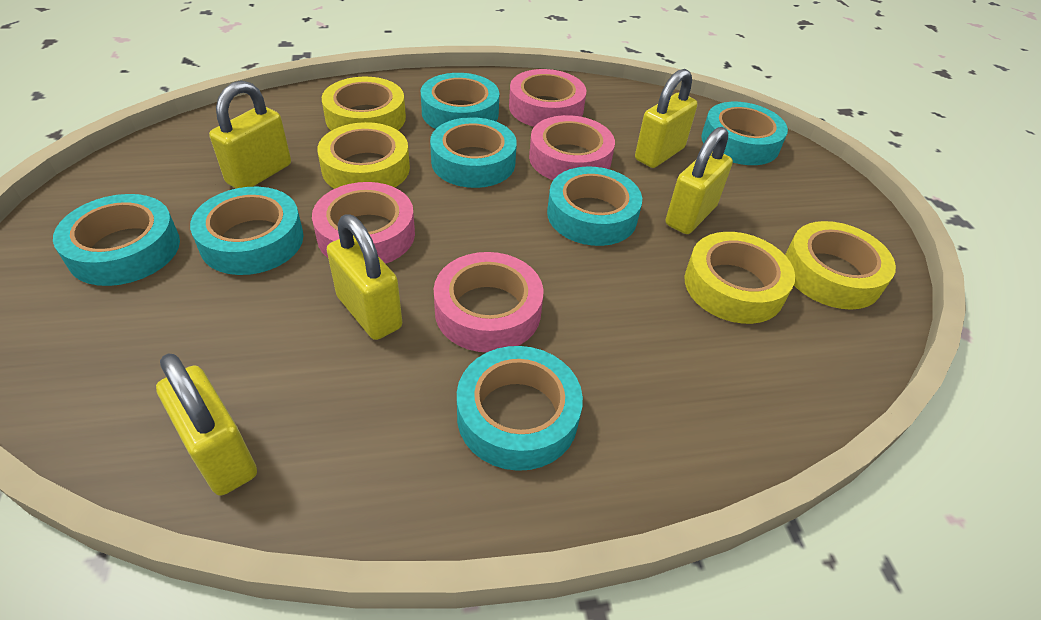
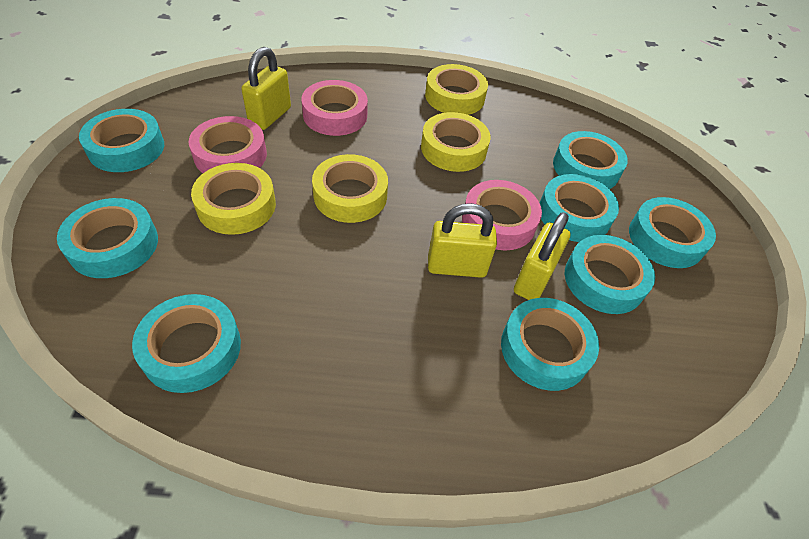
pink tape: [312,182,415,264] [434,252,543,352] [509,69,587,127] [529,115,615,180] = 4 -> [188,116,267,173] [301,80,368,136] [462,180,542,251] = 3
turquoise tape: [53,194,180,286] [190,187,303,275] [421,73,499,129] [430,117,517,188] [457,346,583,471] [547,166,642,246] [701,102,788,165] = 7 -> [57,198,158,278] [79,109,164,172] [132,294,241,393] [501,298,599,391] [540,174,619,242] [553,131,628,189] [565,235,655,314] [629,197,716,268] = 8
yellow padlock: [156,353,257,496] [209,81,291,188] [327,214,402,340] [635,69,698,168] [666,127,733,234] = 5 -> [241,47,291,130] [428,203,497,278] [514,212,571,300] = 3

